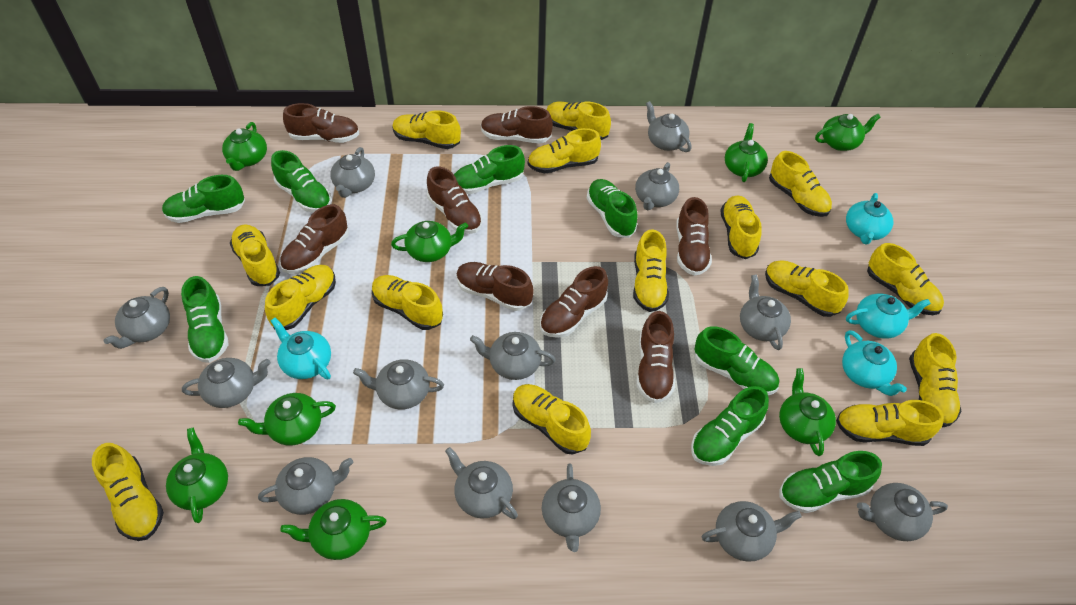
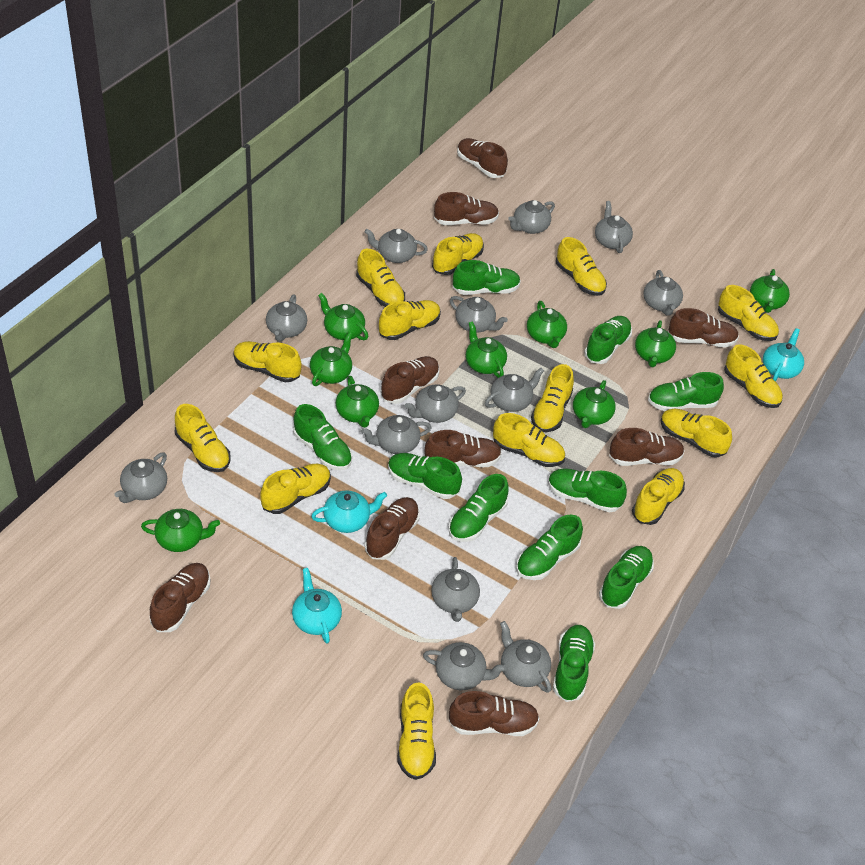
brown shoe: [280,204,349,274] [283,103,359,143] [427,167,482,234] [456,262,534,311] [481,106,553,144] [540,266,608,338] [637,311,675,403] [676,197,712,276] = 8 -> [150,563,211,632] [365,497,420,560] [381,356,439,404] [425,430,502,467] [434,192,499,225] [449,691,539,736] [457,138,508,178] [609,428,685,466] [668,308,739,348] = 9
green shoe: [162,175,245,223] [181,276,228,363] [271,150,332,212] [454,145,525,194] [587,179,638,238] [691,386,769,466] [695,326,779,395] [780,451,882,513] = 8 -> [293,404,352,470] [388,453,462,499] [448,474,509,542] [453,260,521,295] [516,515,583,580] [548,468,627,512] [553,625,595,702] [584,316,632,364] [599,546,654,609] [648,372,724,411] = 10
green teapot: [166,428,228,523] [222,122,267,171] [238,393,336,446] [280,499,387,560] [391,221,468,262] [725,123,768,182] [779,368,836,456] [815,114,881,151] = 8 -> [141,509,220,552] [310,332,352,386] [318,293,368,340] [335,376,379,428] [466,321,507,378] [527,301,567,348] [573,380,616,428] [635,320,676,367] [750,269,790,313] = 9
turquoise teapot: [271,318,331,379] [842,330,907,396] [846,193,893,245] [846,293,931,338] = 4 -> [292,568,342,643] [311,490,387,533] [763,328,804,381] = 3
yellow shoe: [92,443,164,541] [230,224,280,286] [265,265,336,330] [372,275,443,330] [393,110,461,149] [513,384,591,455] [528,128,601,174] [547,102,611,140] [633,229,669,312] [720,195,762,259] [765,260,849,317] [769,151,832,217] [836,400,944,446] [867,243,944,315] [909,333,962,427] = 15 -> [175,404,231,472] [233,341,302,383] [260,464,331,514] [356,249,405,307] [379,300,441,340] [398,682,436,780] [432,233,484,275] [493,413,565,467] [531,364,574,432] [556,237,607,296] [632,468,685,525] [661,409,732,458] [718,285,779,341] [724,344,783,408] = 14

